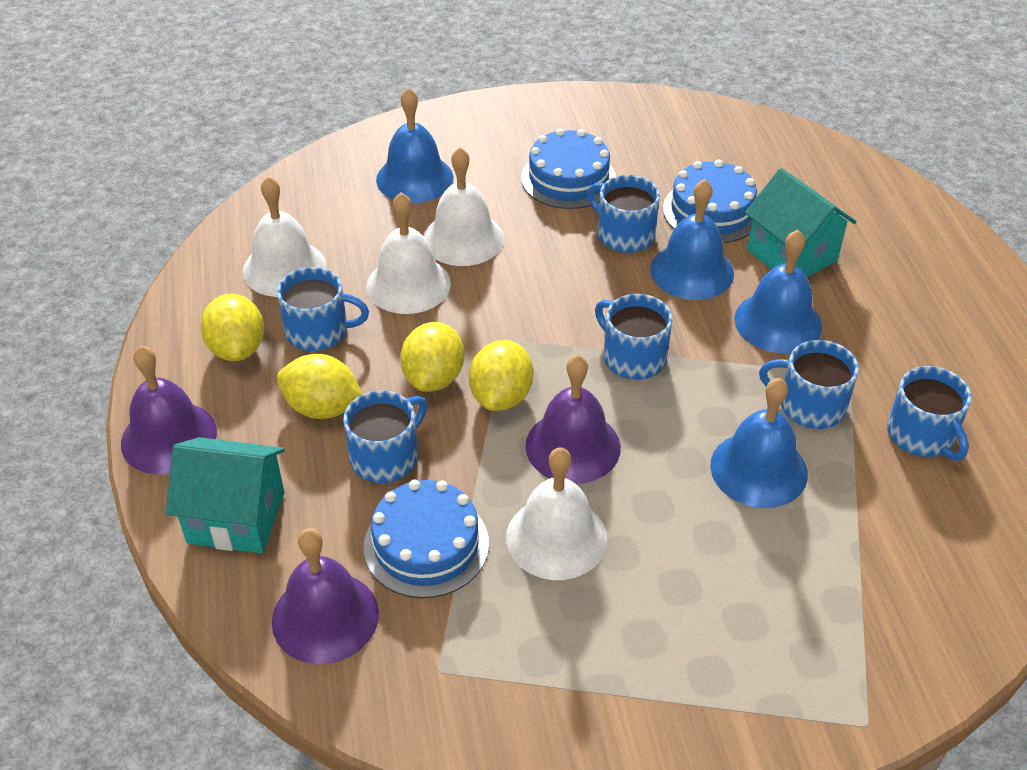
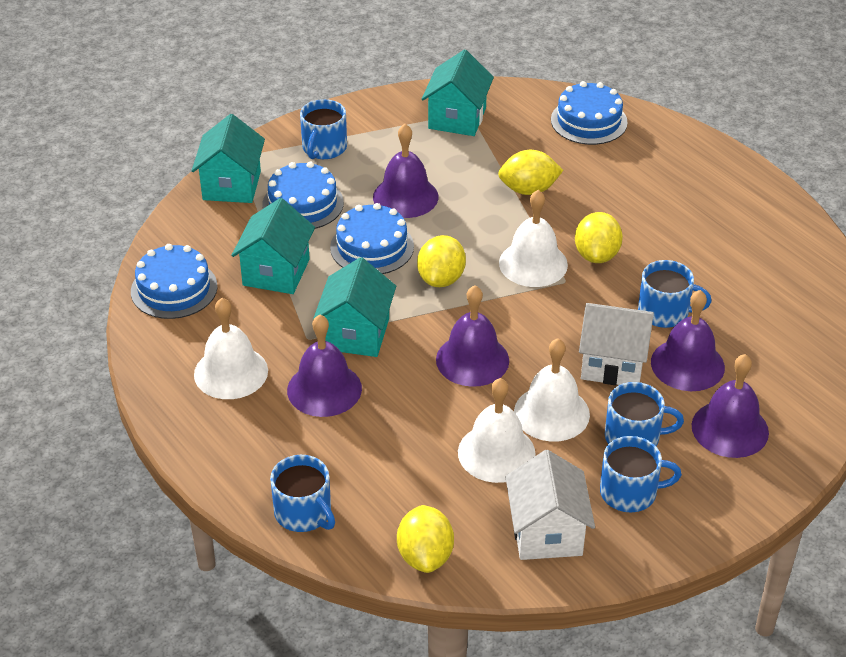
blue bell: [376,87,454,203] [650,179,734,300] [710,378,808,508] [734,230,822,353] = 4 -> none = 0
blue cake: [364,480,489,598] [521,128,616,209] [663,159,757,243] = 3 -> [131,244,218,319] [262,162,344,229] [330,203,414,274] [551,81,628,145] = 4
blue mug: [277,267,369,351] [343,391,427,483] [587,175,660,253] [595,294,672,380] [759,340,859,429] [887,366,972,461] = 6 -> [270,455,335,532] [300,99,347,159] [600,436,682,512] [605,382,684,446] [638,260,711,328] = 5
purple bell: [121,346,217,474] [272,528,379,664] [525,355,621,484] = 3 -> [287,315,362,417] [373,124,438,218] [436,285,509,387] [651,290,725,391] [692,354,769,458] = 5
turquoise house: [166,437,285,554] [745,168,856,277] = 2 -> [192,114,265,203] [231,198,315,294] [313,257,396,357] [422,50,494,136] = 4
white house: none = 0 -> [505,450,595,560] [579,303,654,385] = 2

